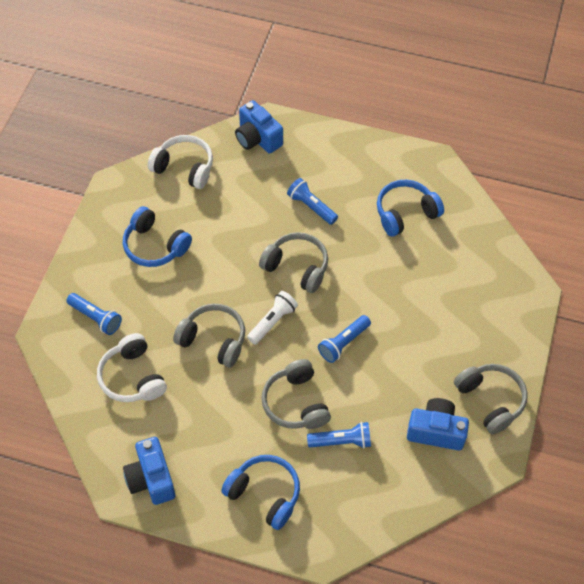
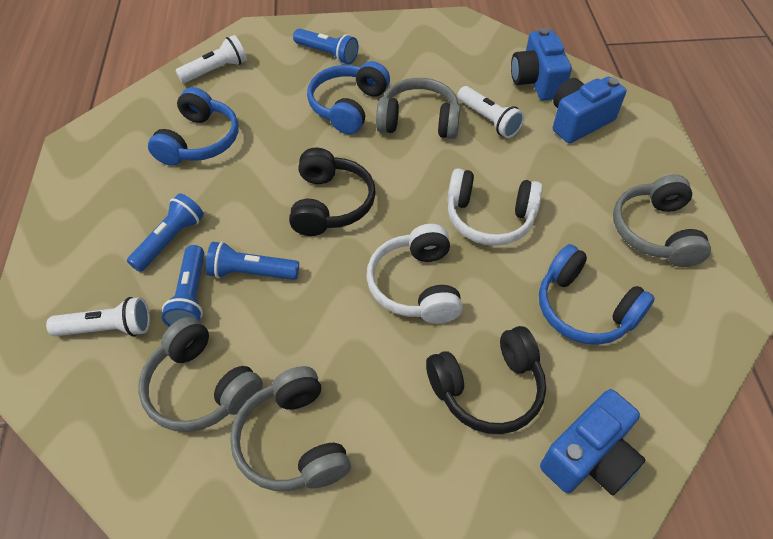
black headphones: none = 0 -> [289,148,376,236] [426,326,546,434] = 2
white flashlight: [247,291,298,345] = 1 -> [46,297,150,337] [175,35,247,83] [457,86,524,138] = 3

